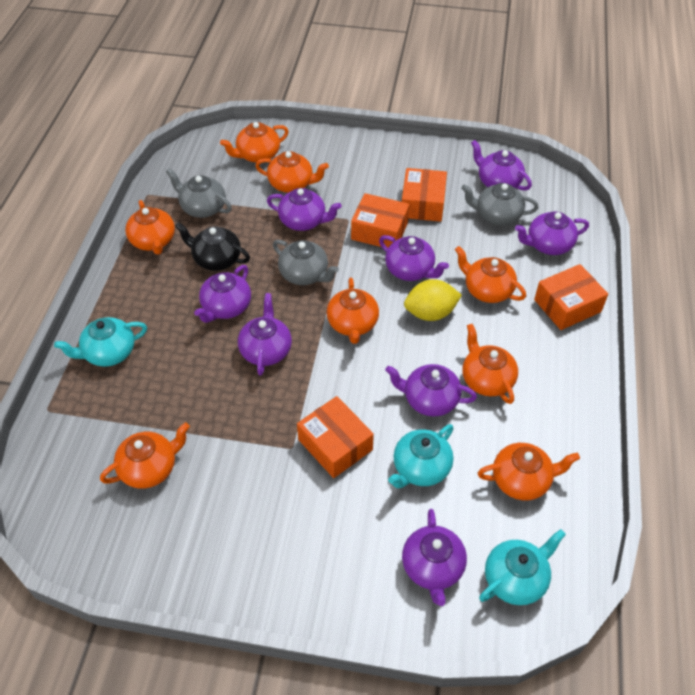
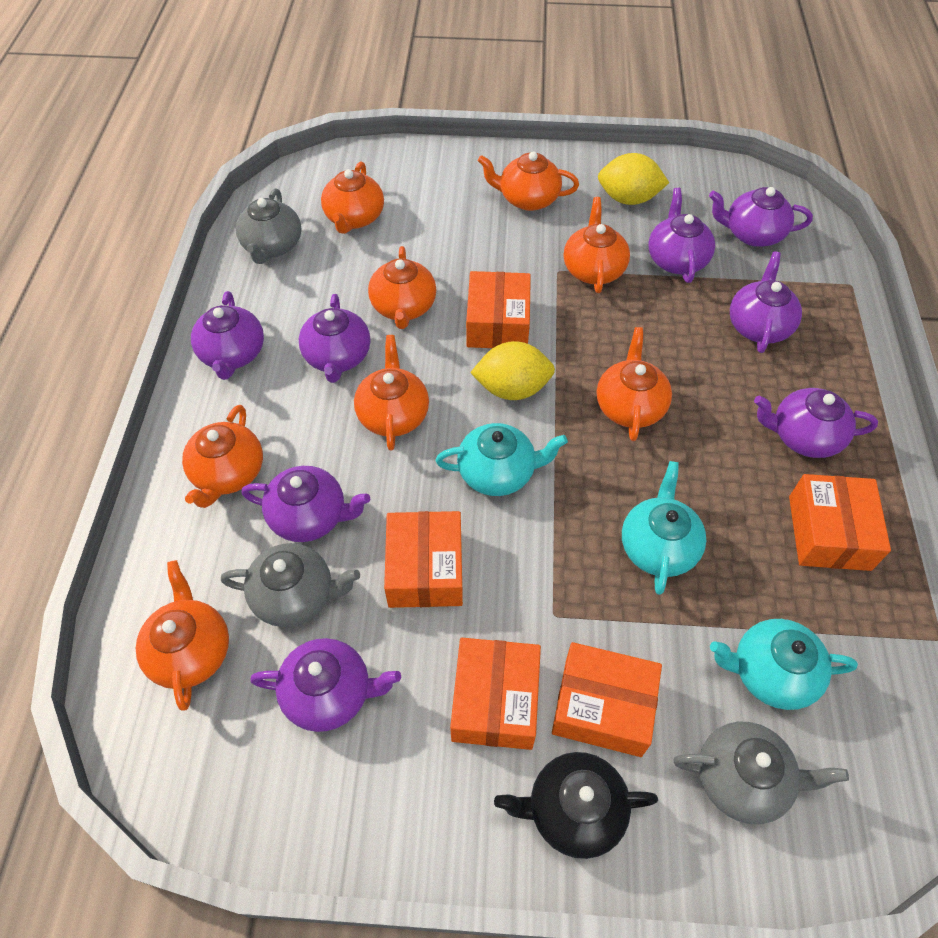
orange box: [297,396,374,478] [351,193,409,248] [402,168,447,222] [534,264,608,330] = 4 -> [384,511,463,608] [450,638,541,750] [466,271,531,348] [552,642,662,757] [789,474,891,571] = 5
yellow lemon: [404,279,462,321] = 1 -> [470,341,555,400] [598,153,669,205] = 2

